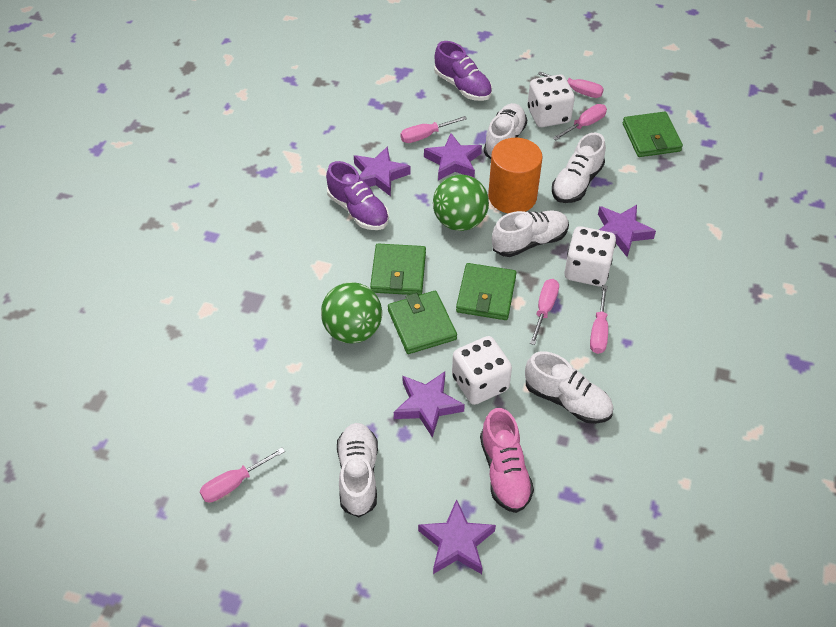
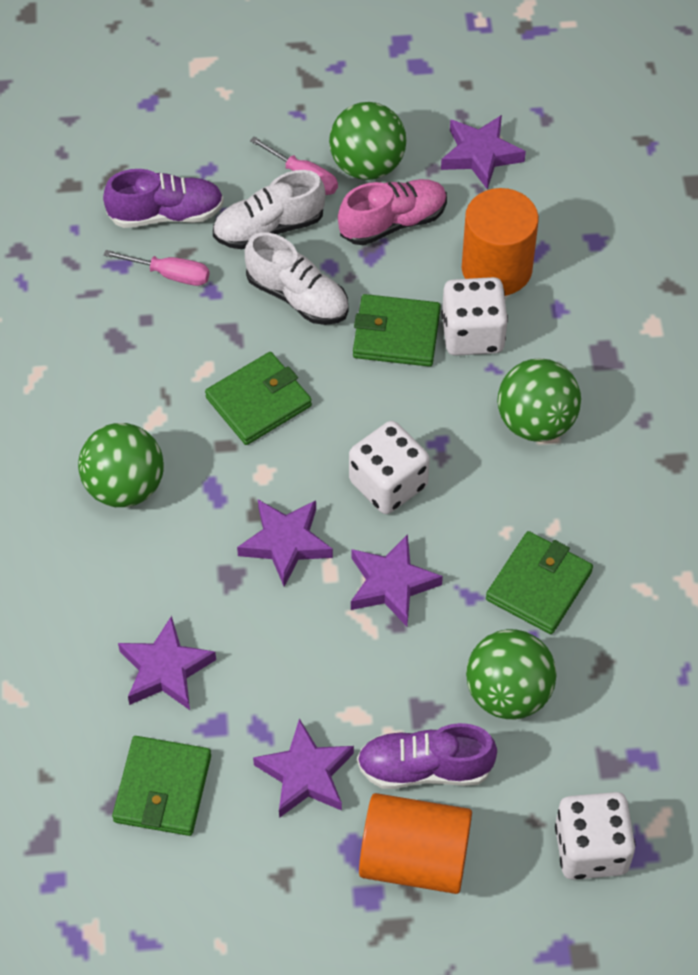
green ball: [321,282,382,344] [433,174,489,231] = 2 -> [78,423,164,507] [329,102,406,180] [466,629,557,719] [497,358,581,442] = 4
orange cylinder: [488,138,543,213] = 1 -> [359,793,472,894] [462,188,539,296] = 2
pink screwdriver: [200,448,285,502] [400,116,467,143] [530,279,559,345] [538,72,604,98] [553,104,607,140] [590,285,608,354] = 6 -> [103,250,210,286] [250,137,338,195] = 2
white shoe: [337,423,378,517] [484,103,527,159] [492,210,569,257] [525,351,613,424] [552,133,606,203] = 5 -> [213,170,326,249] [245,232,349,325] = 2

